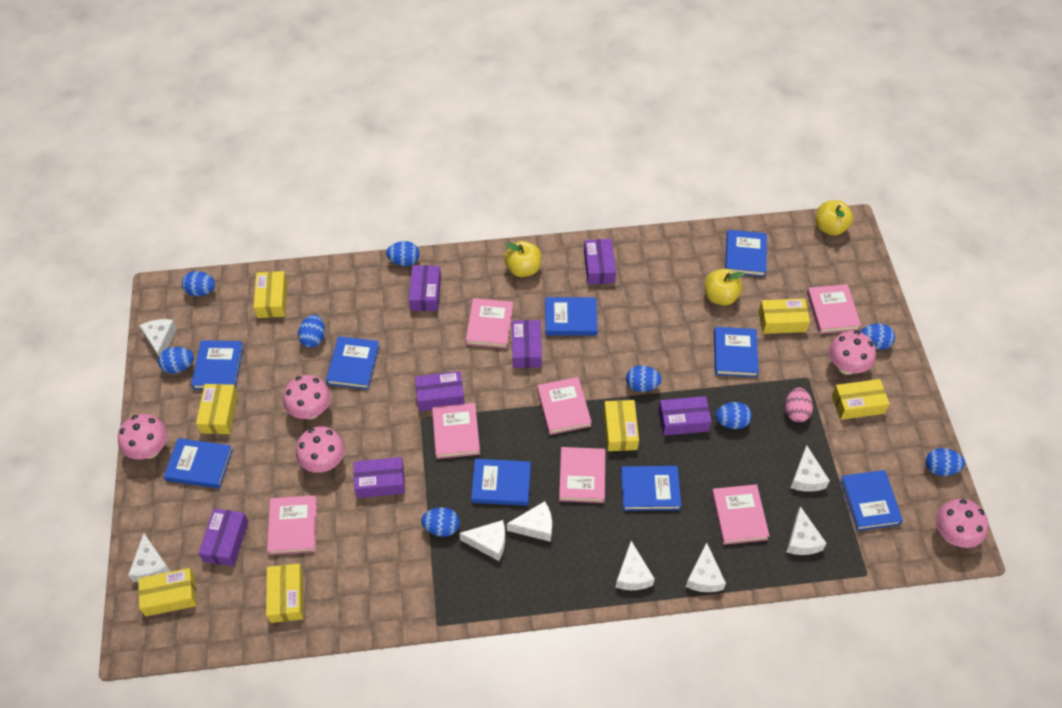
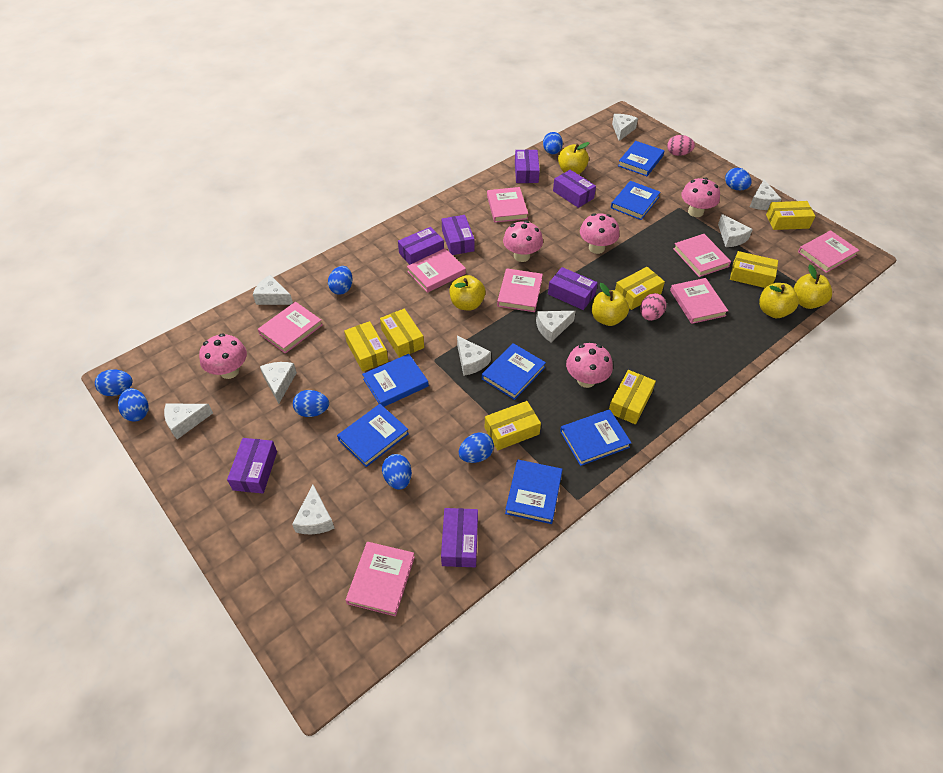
blue book: [164,438,233,489] [191,340,244,390] [326,336,380,390] [471,459,531,506] [545,297,598,335] [621,466,681,511] [714,327,759,377] [725,230,767,277] [840,470,903,531] = 9 -> [337,404,409,467] [362,354,429,407] [482,343,546,400] [505,459,562,524] [560,409,632,466] [611,181,660,220] [618,141,664,176] = 7
blue egg: [158,347,194,374] [182,271,215,296] [298,315,325,348] [386,241,420,266] [421,507,460,537] [626,365,662,392] [715,402,752,429] [861,324,895,350] [926,448,965,476] = 9 -> [95,369,133,396] [118,388,148,422] [293,390,329,417] [328,266,353,295] [382,454,412,490] [459,432,494,463] [543,132,563,154] [725,168,752,190] = 8
pink book: [267,495,317,555] [432,403,480,459] [466,298,513,349] [537,377,592,435] [559,447,605,503] [712,484,769,545] [807,284,861,334] = 7 -> [258,302,323,354] [346,542,415,616] [407,248,466,293] [487,187,528,223] [497,268,543,312] [670,278,728,324] [673,234,731,277] [798,230,859,273] = 8
pink egg: [785,387,813,422] = 1 -> [640,293,666,321] [667,135,695,156] = 2
white cheese: [128,533,171,582] [139,319,177,357] [459,520,505,561] [507,501,552,542] [616,541,655,590] [686,542,726,592] [786,506,827,555] [790,445,830,492] = 8 -> [164,404,213,439] [252,275,293,305] [260,362,297,404] [292,485,335,534] [457,336,491,376] [536,311,576,342] [612,114,638,141] [718,214,753,247] [750,179,781,210] = 9
yellow apple: [504,241,541,277] [704,269,744,306] [816,200,853,236] = 3 -> [449,275,486,311] [558,142,589,174] [592,283,629,326] [759,283,799,318] [793,264,832,309] = 5

